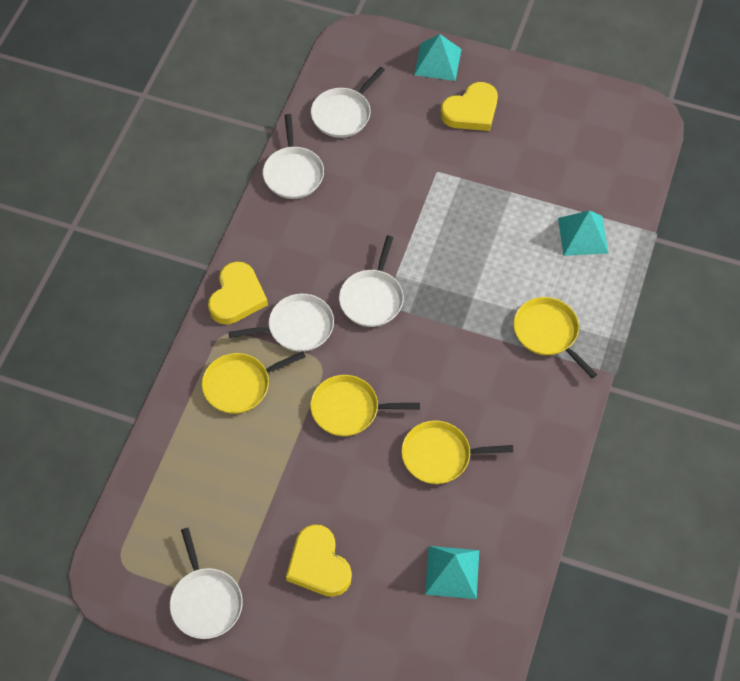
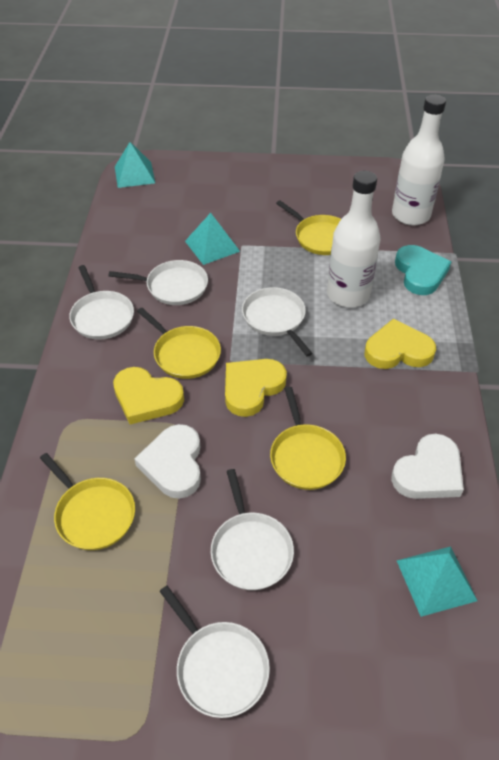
turquoise heart: none = 0 -> [395,245,451,295] = 1
white bottle: none = 0 -> [327,171,380,307] [392,94,446,225] = 2
white heart: none = 0 -> [134,424,201,499] [391,434,464,499] = 2

